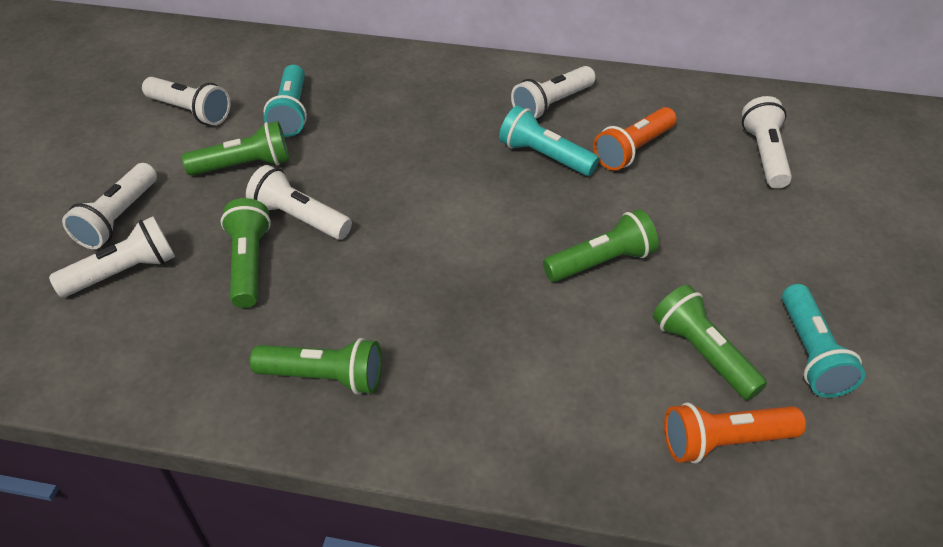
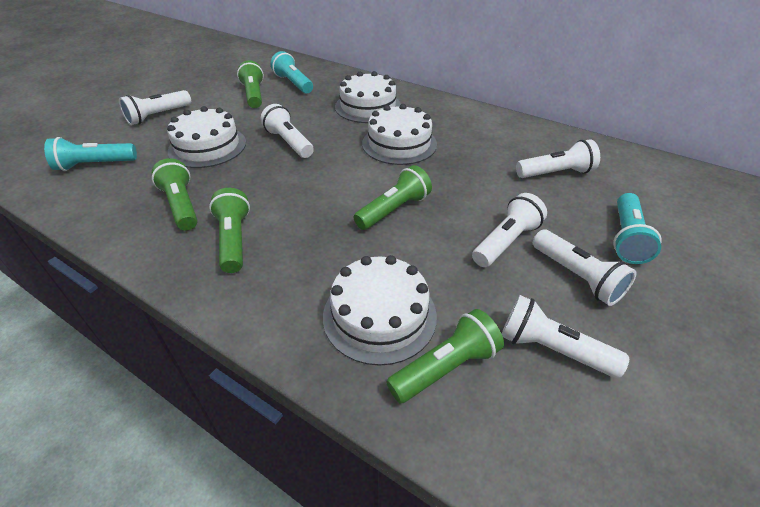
orange flashlight: [593,107,677,171] [664,402,806,463] = 2 -> none = 0
white cake: none = 0 -> [167,106,246,168] [323,255,437,366] [335,71,401,123] [362,104,437,165] = 4

